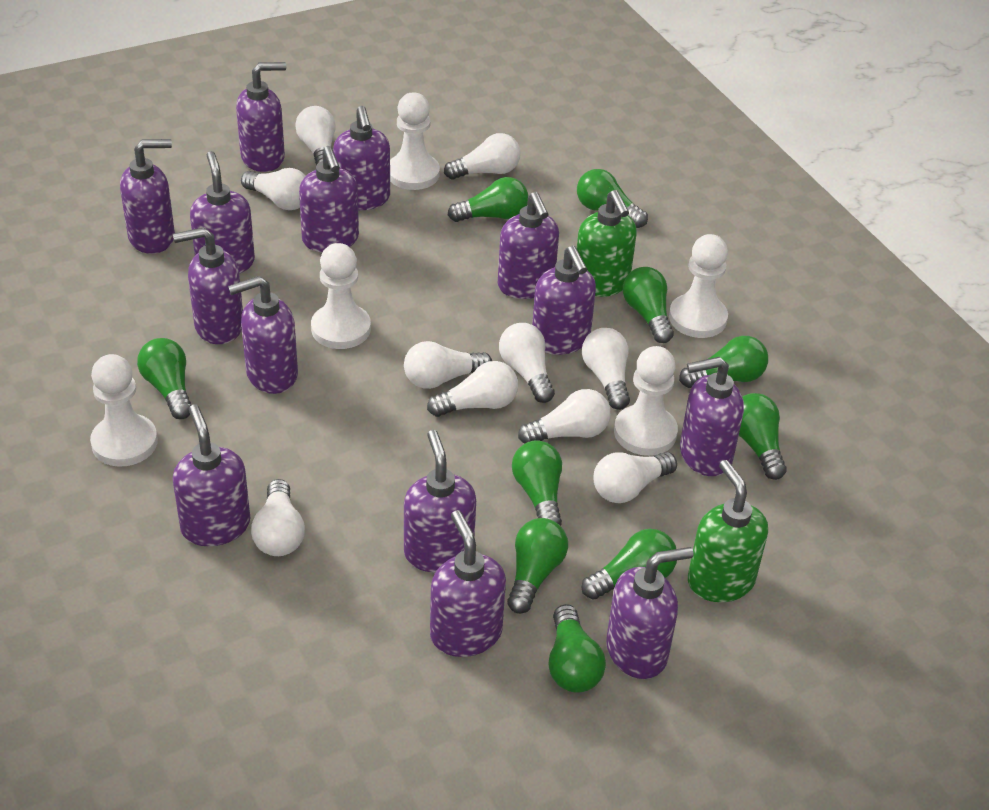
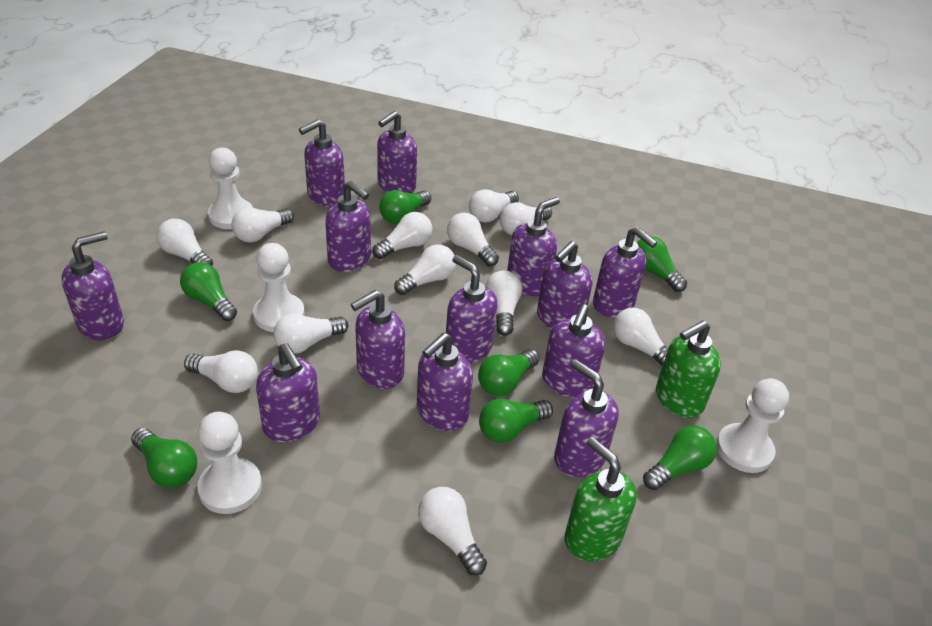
green light bulb: [137,338,191,419] [448,177,528,222] [507,518,568,614] [512,440,562,526] [548,604,606,693] [577,169,648,228] [581,529,677,599] [623,267,673,343] [679,336,768,388] [739,393,787,480] = 10 -> [131,428,197,488] [180,262,237,321] [379,190,431,224] [478,349,540,396] [479,399,553,443] [637,236,687,292] [643,426,717,490] = 7
purple soap dispenser: [120,139,175,254] [173,227,243,344] [173,405,250,546] [190,151,255,274] [228,276,298,394] [236,62,286,172] [299,146,359,252] [333,106,390,210] [404,430,476,572] [430,510,506,657] [498,192,559,299] [532,246,596,355] [606,547,694,679] [680,357,744,476] = 14 -> [61,231,124,340] [256,343,320,442] [299,119,345,207] [325,181,371,272] [351,290,405,389] [377,111,417,193] [417,333,473,431] [446,255,497,363] [507,197,560,296] [537,241,593,329] [542,304,605,397] [554,360,619,477] [593,227,657,317] = 13
white light bulb: [241,168,306,210] [251,479,305,556] [295,106,336,165] [404,341,492,389] [427,361,518,417] [444,133,521,179] [499,323,555,403] [518,389,611,444] [582,328,630,410] [594,452,677,503] = 10 -> [157,219,213,266] [184,350,258,393] [231,207,294,242] [273,313,349,354] [372,212,432,259] [394,244,456,295] [418,487,487,576] [447,213,499,266] [469,189,519,223] [485,270,522,336] [500,202,552,235] [613,308,668,366] = 12
white pawn: [90,354,158,467] [311,243,371,349] [390,92,440,190] [614,346,678,456] [669,234,728,338] = 5 -> [197,412,262,514] [208,148,253,229] [253,243,305,332] [716,378,789,473] = 4

